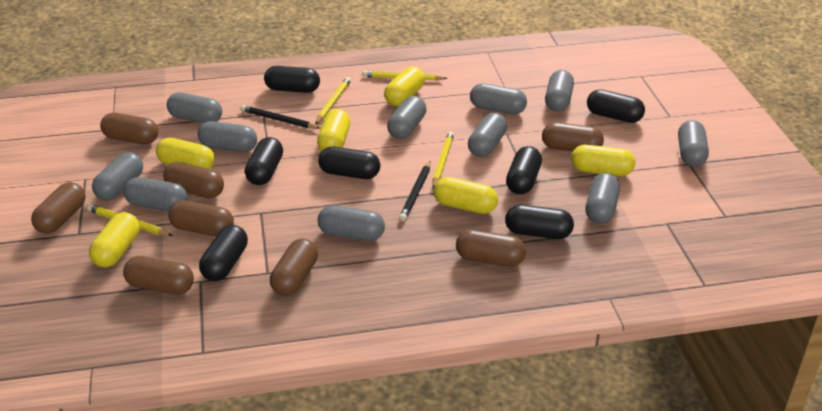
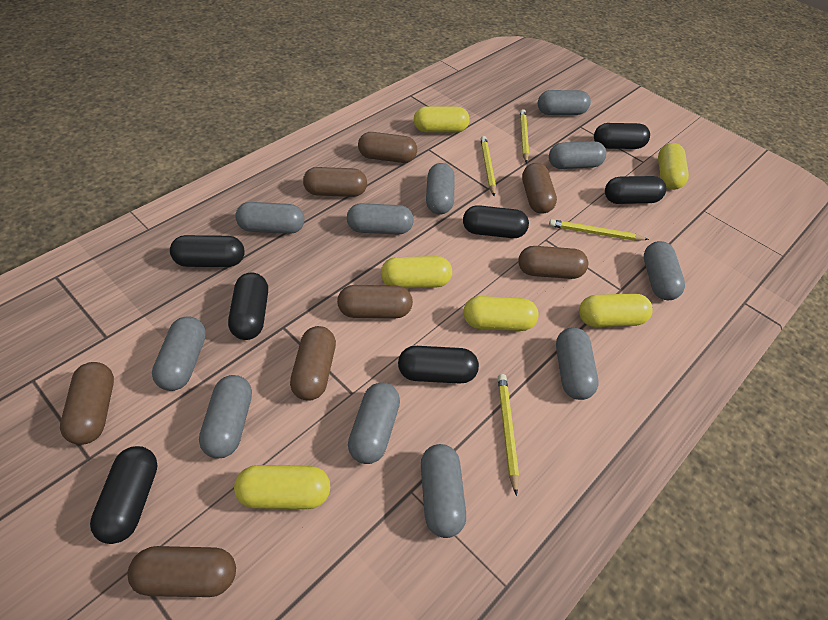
black pencil: [241,105,320,129] [399,161,431,221] = 2 -> none = 0

